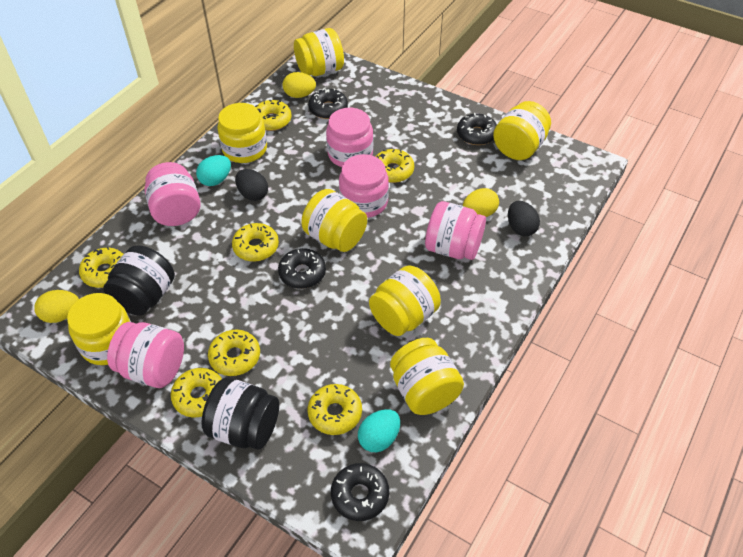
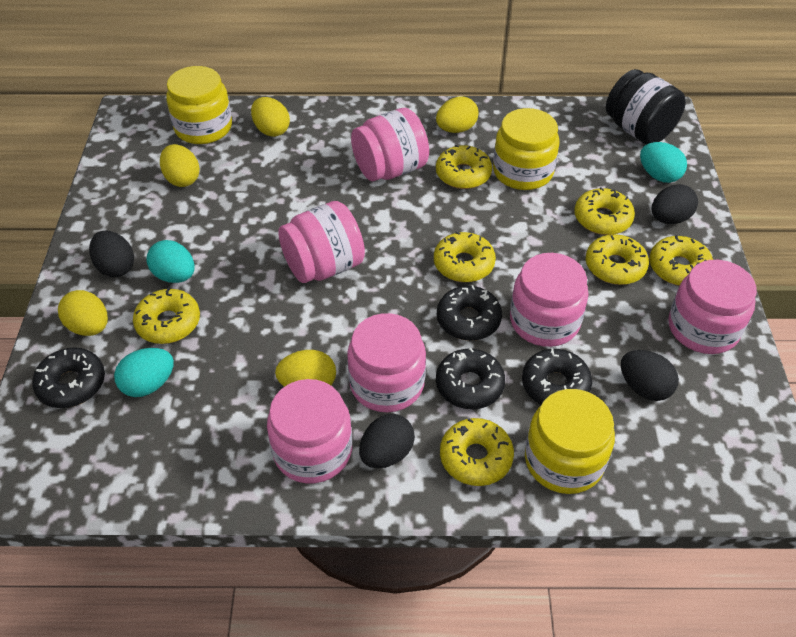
black egg: [235,169,268,201] [508,201,540,236] = 2 -> [89,230,134,277] [359,414,415,468] [621,350,679,401] [652,184,698,224] = 4
black jar: [103,245,175,315] [201,377,279,450] = 2 -> [606,69,686,144] = 1
pink jar: [107,322,184,388] [145,162,201,226] [326,108,373,167] [339,154,389,218] [425,201,486,260] = 5 -> [267,379,352,483] [278,201,365,283] [347,313,426,412] [351,108,429,181] [510,253,589,347] [668,260,757,354] = 6
turquoise egg: [196,155,231,186] [358,409,400,452] = 2 -> [114,348,174,397] [146,240,195,283] [640,142,687,183] = 3
yellow egg: [34,290,79,323] [282,72,316,98] [463,188,499,217] = 3 -> [58,290,108,336] [160,144,200,187] [251,97,290,137] [275,350,336,387] [436,96,479,133] = 5
yellow jar: [67,293,131,365] [217,103,267,163] [294,28,344,76] [301,189,367,252] [369,265,441,336] [390,338,464,415] [493,101,551,160] = 7 -> [166,66,232,144] [493,108,560,190] [525,389,615,494] = 3

